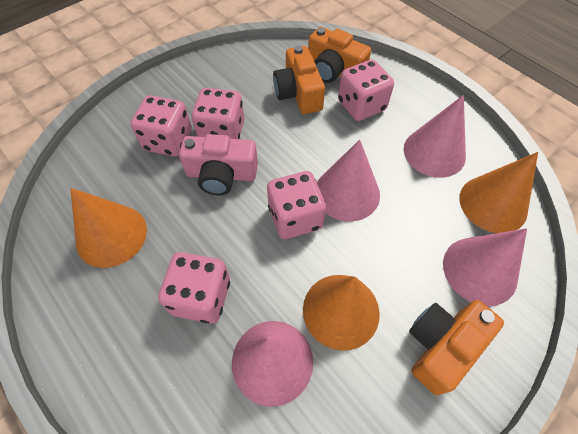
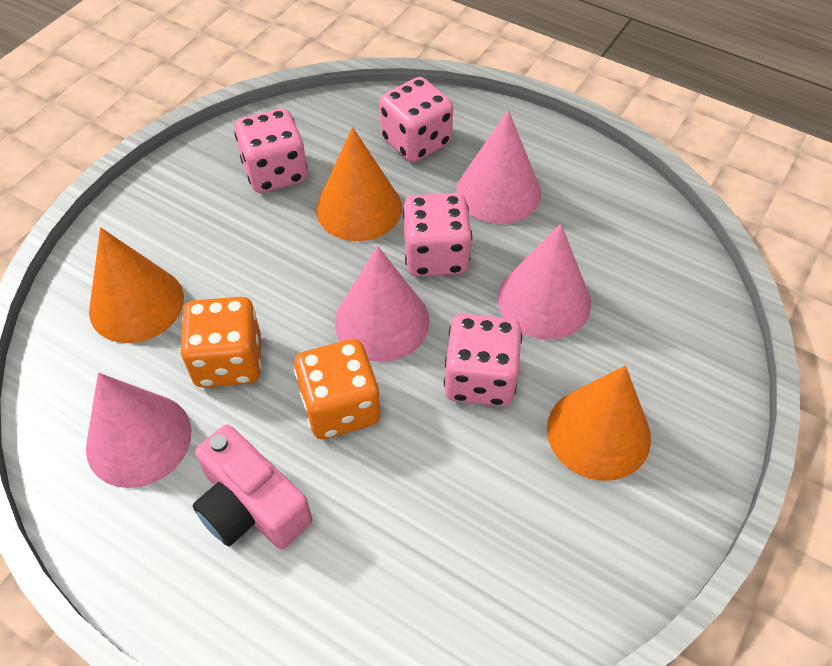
orange camera: [273,45,325,114] [308,27,371,83] [409,300,504,395] = 3 -> none = 0
orange dice: none = 0 -> [180,297,261,388] [294,339,380,439] = 2
pink dice: [131,95,192,156] [158,252,230,323] [192,88,244,139] [267,171,326,239] [338,60,394,121] = 5 -> [234,108,308,193] [380,77,453,163] [403,193,472,276] [444,314,522,406] = 4

